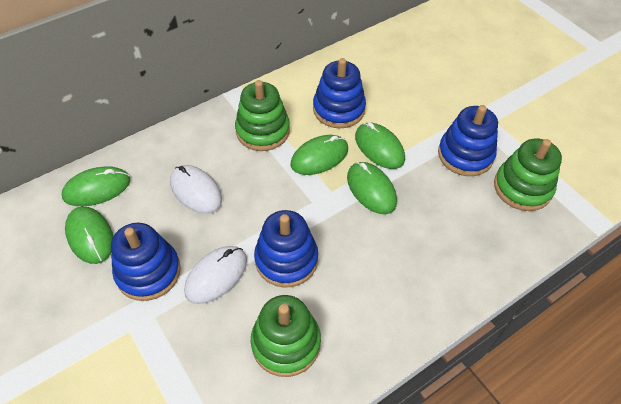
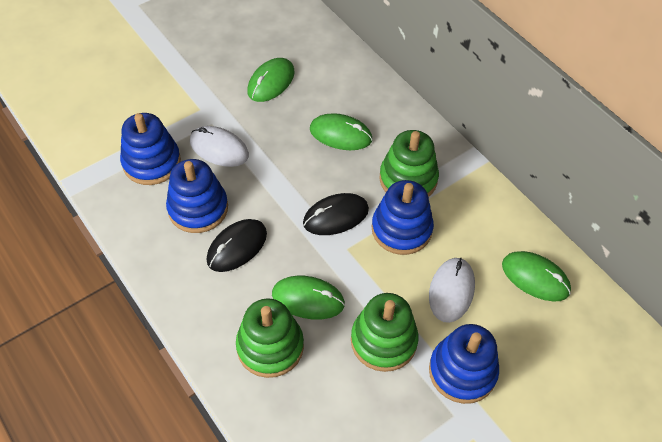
black mouse: none = 0 -> [207,219,267,272] [303,193,369,235] = 2
green mouse: [62,166,130,206] [65,207,113,264] [290,135,348,175] [347,162,397,214] [355,123,405,169] = 5 -> [247,58,295,102] [272,276,345,320] [310,113,372,150] [502,251,571,301] = 4

